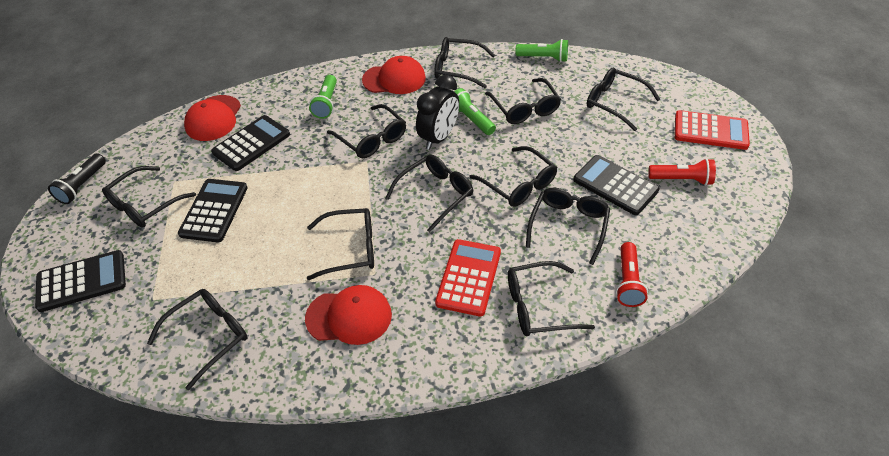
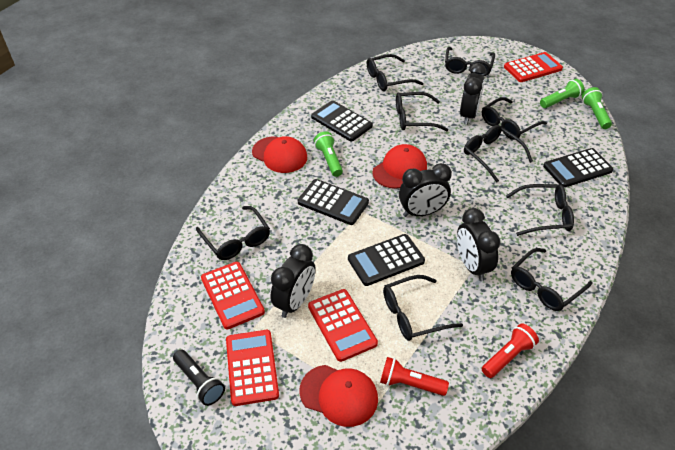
black clock: [416,75,459,150] = 1 -> [270,244,316,318] [399,163,452,217] [457,208,500,281] [460,63,486,125] = 4
black glasses: [102,166,196,228] [147,289,248,390] [307,208,374,280] [327,104,406,158] [385,155,473,232] [434,37,495,88] [469,146,557,207] [485,78,561,124] [508,261,595,336] [526,188,610,265] [587,67,660,131] = 11 -> [196,206,270,260] [367,54,423,91] [383,275,463,341] [396,92,448,131] [445,47,495,76] [464,125,533,183] [482,97,547,140] [506,184,574,236] [511,248,592,311] = 9
red calculator: [435,239,501,316] [675,110,750,150] = 2 -> [201,262,265,329] [226,330,279,406] [308,289,378,362] [504,52,563,82] = 4

